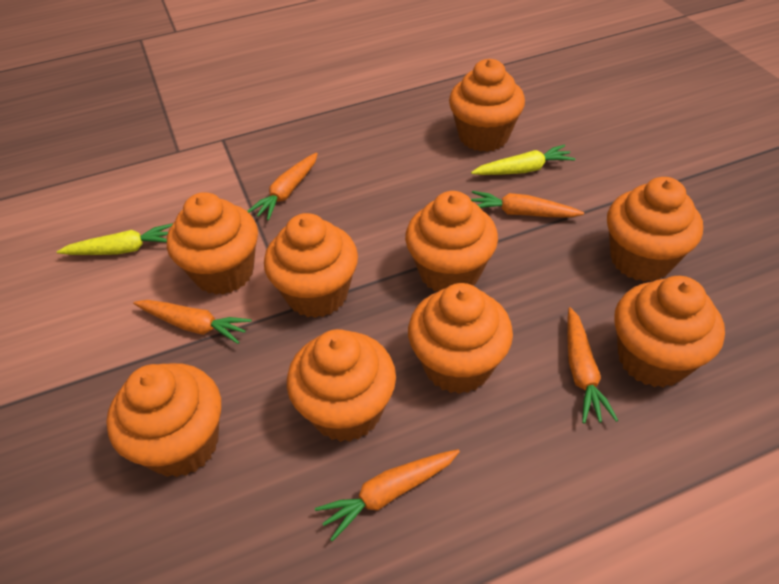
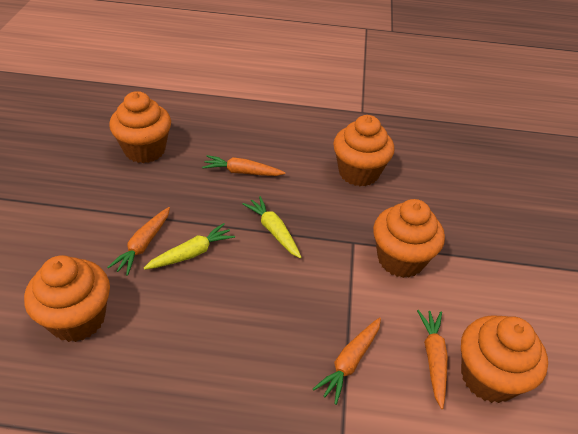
orange carrot: [133,300,252,344] [247,153,318,221] [315,449,460,541] [471,191,584,218] [567,307,618,424] = 5 -> [107,207,170,276] [202,155,286,176] [313,317,381,405] [417,310,448,409] = 4
orange cupcake: [106,363,221,477] [167,192,258,295] [264,213,358,318] [287,329,396,442] [405,191,498,291] [408,283,513,394] [449,59,525,152] [607,177,703,282] [614,276,725,388] = 9 -> [24,255,110,342] [109,91,171,163] [333,115,394,186] [373,199,445,278] [461,315,548,403] = 5

